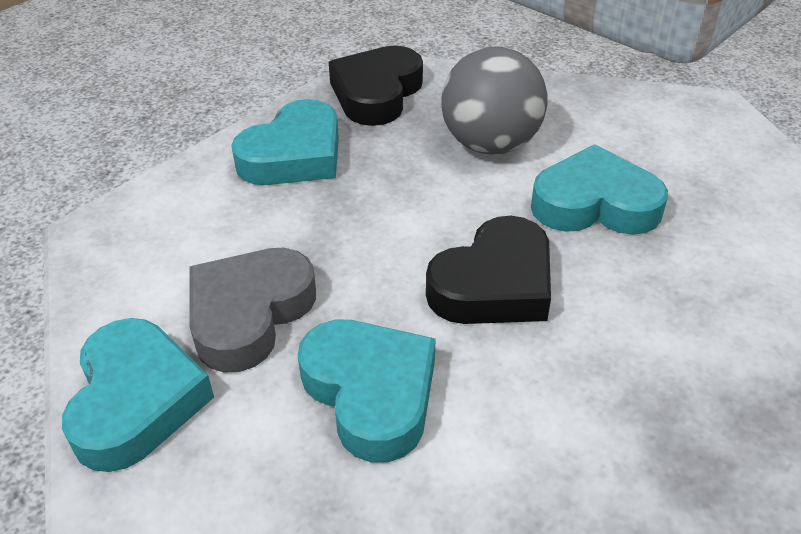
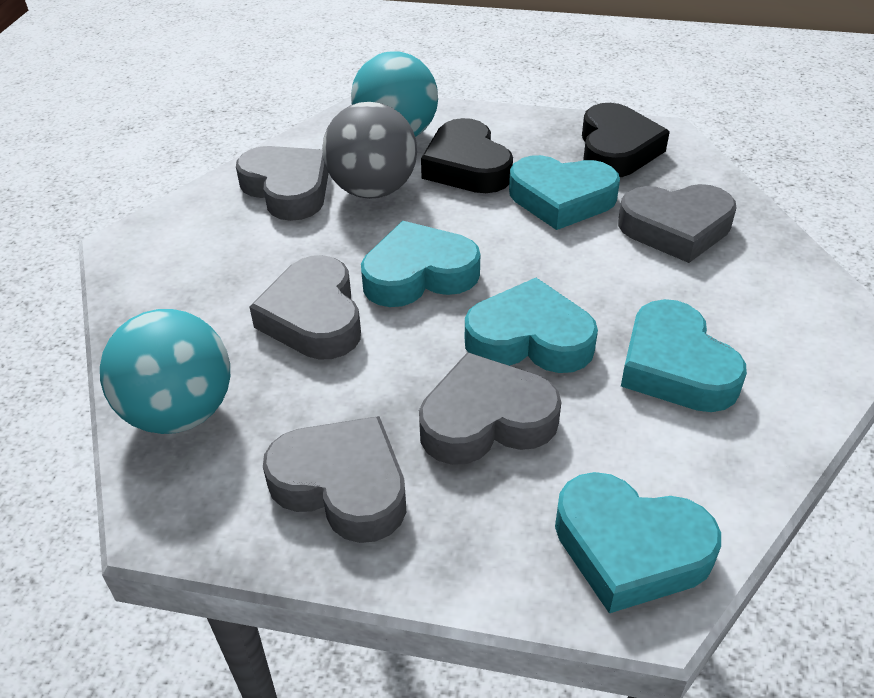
grey heart: [189,248,316,373] = 1 -> [236,146,329,221] [250,255,361,360] [263,416,406,543] [419,352,561,465] [618,184,736,263] = 5
turquoise ball: none = 0 -> [100,309,230,434] [351,51,438,137] = 2
turquoise heart: [62,318,214,472] [231,99,339,185] [297,319,436,463] [531,144,668,235] = 4 -> [361,221,480,307] [465,278,598,373] [509,155,620,230] [555,472,721,613] [621,299,747,412] = 5

